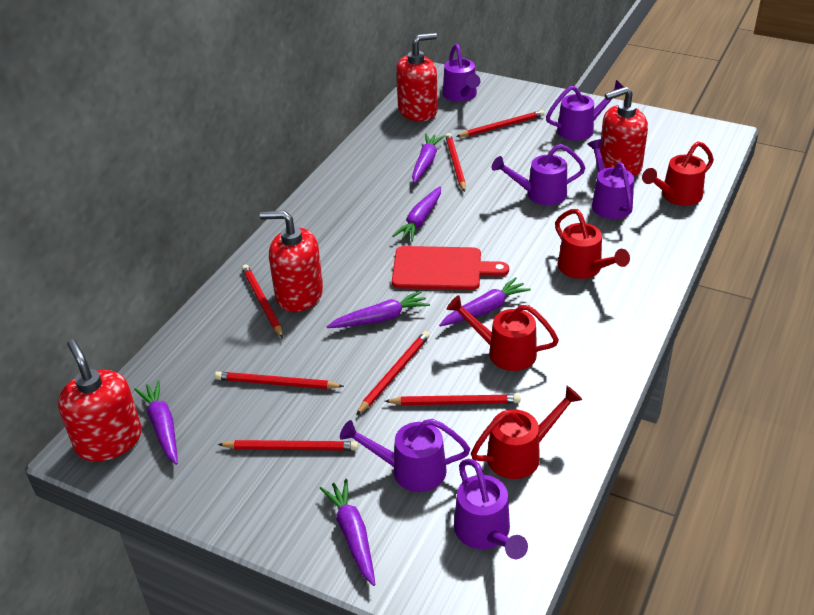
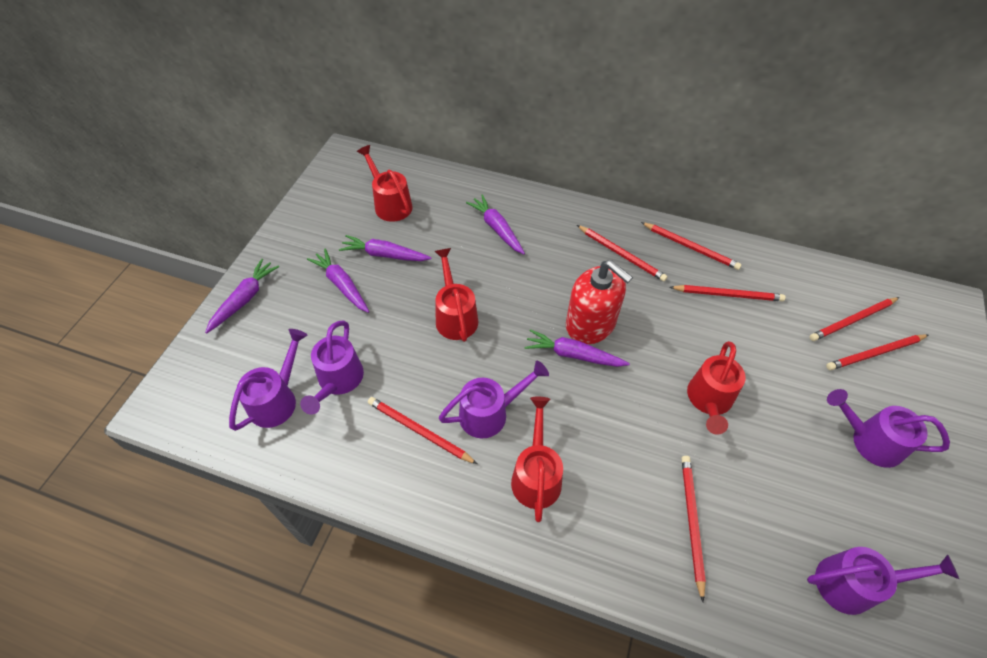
purple carrot: [134,380,178,465] [320,479,375,586] [326,291,430,328] [392,186,441,242] [412,134,444,183] [439,277,531,326] = 6 -> [205,259,279,334] [307,249,369,313] [339,235,431,261] [466,195,525,254] [524,329,630,367] = 5
purple watering can: [340,419,470,492] [443,44,480,102] [454,459,528,559] [492,144,586,205] [546,80,623,141] [587,139,634,219] = 6 -> [229,329,308,431] [300,321,364,415] [439,361,549,438] [807,547,959,615] [827,389,950,468] = 5
red cutting board: [392,246,509,290] = 1 -> none = 0
red soap dispenser: [58,339,142,462] [260,211,323,312] [396,33,438,121] [600,87,648,177] = 4 -> [566,260,633,344] = 1

